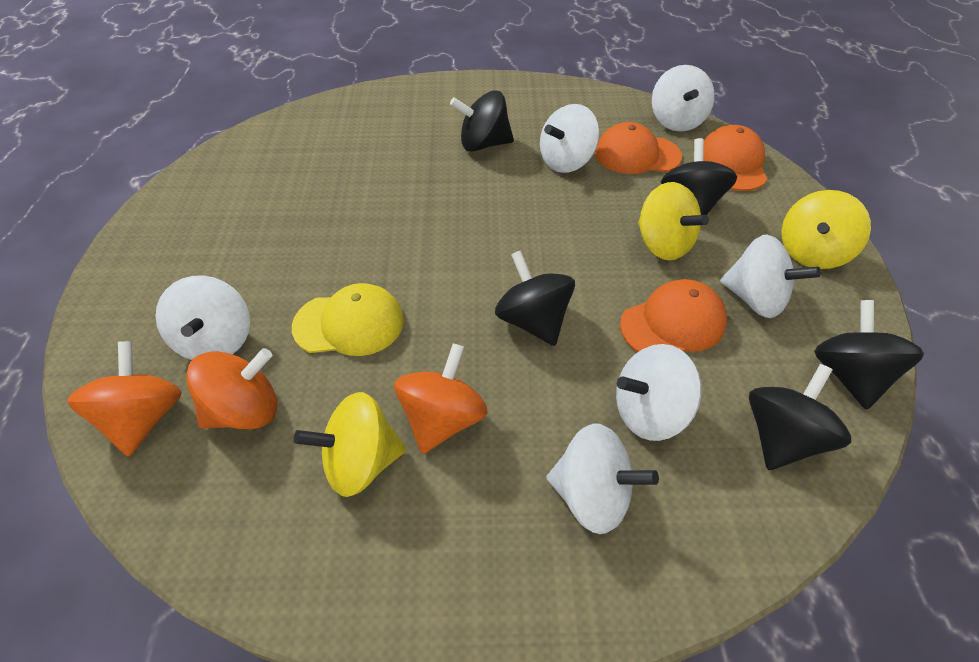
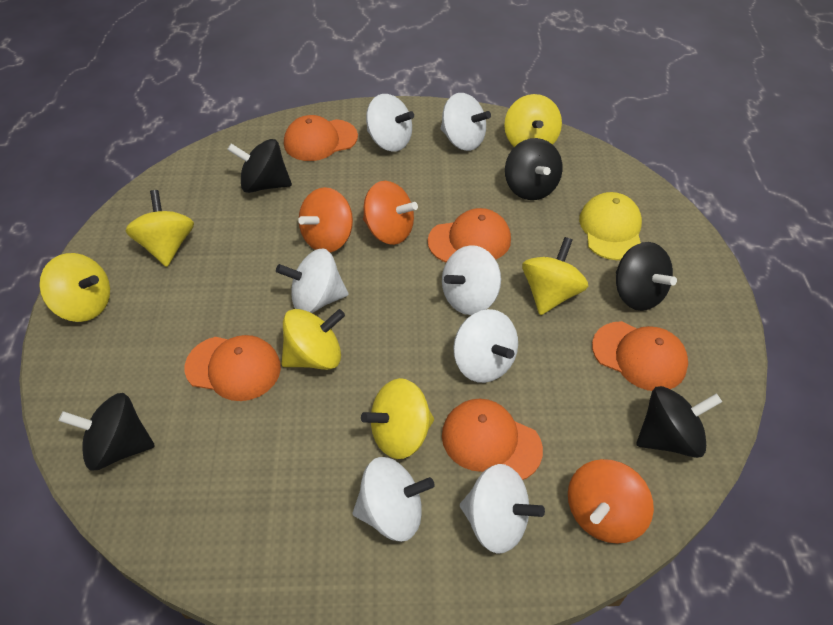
orange cap: [595,122,682,174] [620,279,727,352] [703,125,767,191] = 3 -> [185,335,281,401] [284,115,358,161] [428,208,511,262] [442,399,543,480] [592,321,688,391] = 5
white spinning top: [155,275,250,360] [540,104,600,173] [547,423,659,534] [616,344,702,441] [652,65,715,132] [720,235,821,318] = 6 -> [276,248,348,313] [353,457,435,542] [366,94,414,152] [440,93,491,151] [442,245,501,315] [453,309,518,383] [460,464,545,554] = 7
yellow spinning top: [294,392,406,497] [638,182,709,260] [782,190,871,269] = 3 -> [39,253,110,322] [125,190,194,267] [282,309,345,370] [361,378,434,459] [504,94,562,147] [522,237,588,315] = 6

